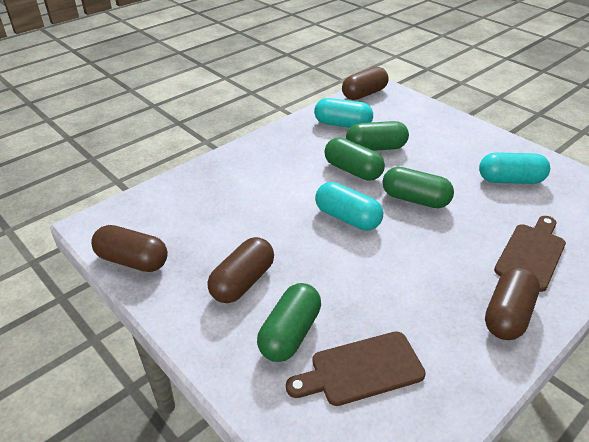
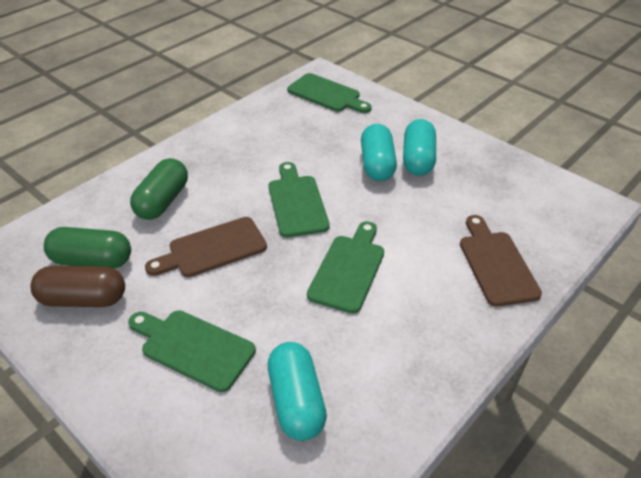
brown capsule: [91,225,168,272] [208,237,274,303] [342,67,388,100] [485,267,540,340] = 4 -> [30,266,125,307] = 1
green capsule: [257,283,321,362] [324,137,385,181] [346,121,409,151] [382,167,454,208] = 4 -> [44,227,131,268] [130,158,188,220] = 2
green cutting board: none = 0 -> [128,310,256,392] [269,162,330,238] [287,73,372,113] [307,221,384,314] = 4

